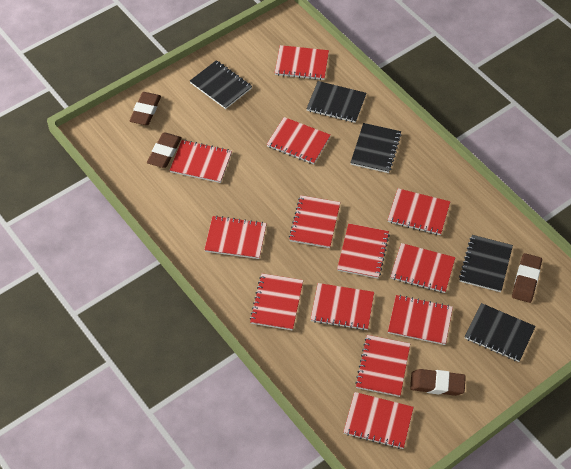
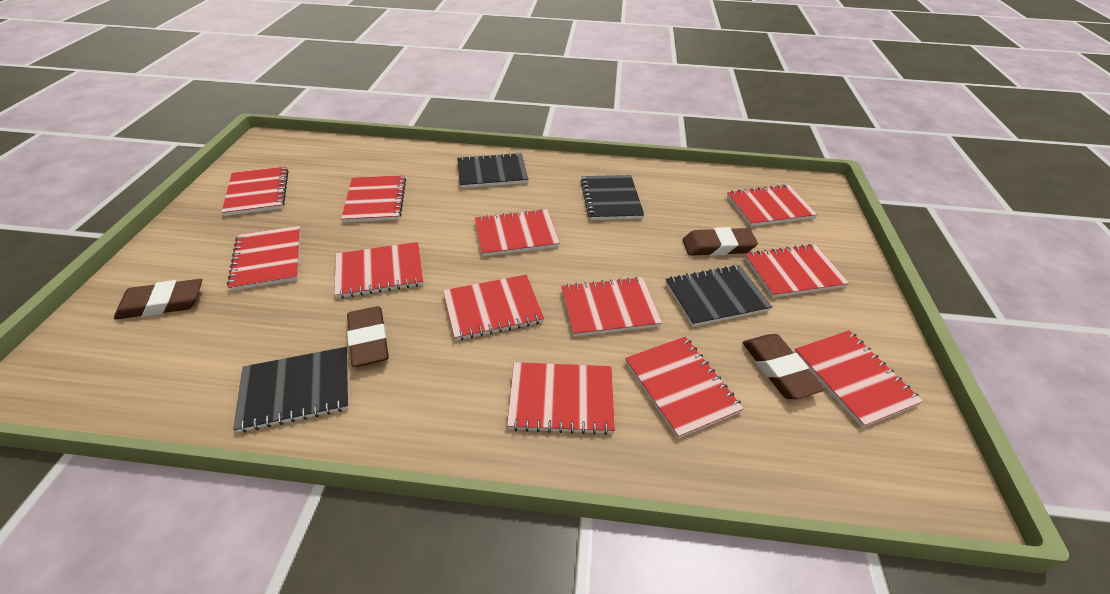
black notebook: [190,60,252,109] [306,81,366,123] [350,123,402,173] [459,235,513,292] [465,303,536,362] = 5 -> [233,347,349,433] [457,152,528,188] [580,175,644,220] [665,265,772,327] = 4
red notebook: [170,140,232,183] [204,216,267,259] [250,273,303,331] [267,117,331,164] [275,45,329,80] [289,195,340,248] [310,283,374,331] [337,223,390,279] [344,392,414,449] [355,335,410,397] [388,188,450,235] [388,295,453,345] [390,243,456,293] = 13 -> [222,167,289,216] [227,226,301,291] [334,242,424,298] [341,175,406,223] [443,275,544,341] [475,209,560,257] [507,362,615,435] [561,277,662,337] [625,337,744,439] [727,184,817,227] [744,244,849,298] [794,330,923,428] = 12

